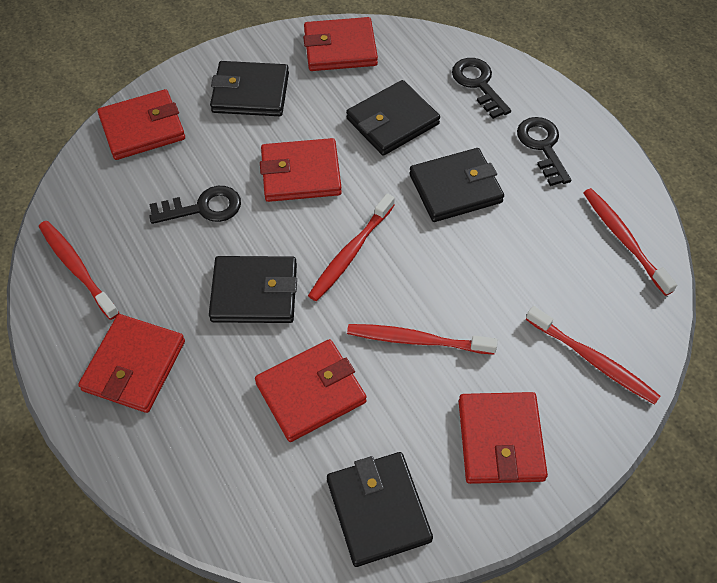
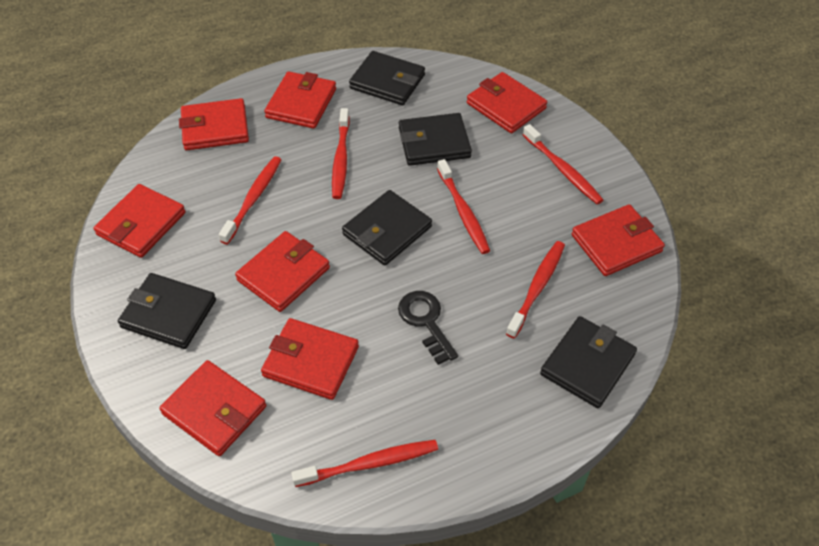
black key: [149,186,241,224] [452,58,511,119] [517,117,571,186] = 3 -> [398,291,458,365] = 1
red toothbrush: [39,221,119,320] [308,193,395,301] [347,324,498,354] [526,306,661,405] [583,188,677,296] = 5 -> [219,156,281,244] [291,440,438,487] [332,108,350,199] [437,159,490,254] [506,241,565,338] [523,124,603,204] = 6
red wallet: [78,314,185,413] [98,89,185,160] [255,339,367,442] [260,138,342,202] [303,17,378,71] [459,392,548,484] = 6 -> [94,184,186,258] [159,360,266,456] [179,98,249,150] [235,231,330,312] [261,318,359,400] [264,71,336,129] [467,72,547,133] [572,204,665,276] = 8

